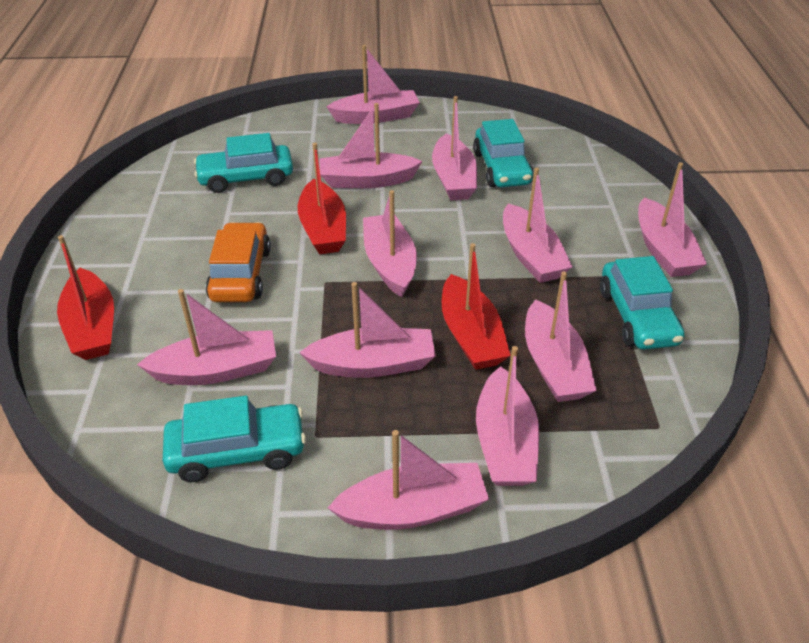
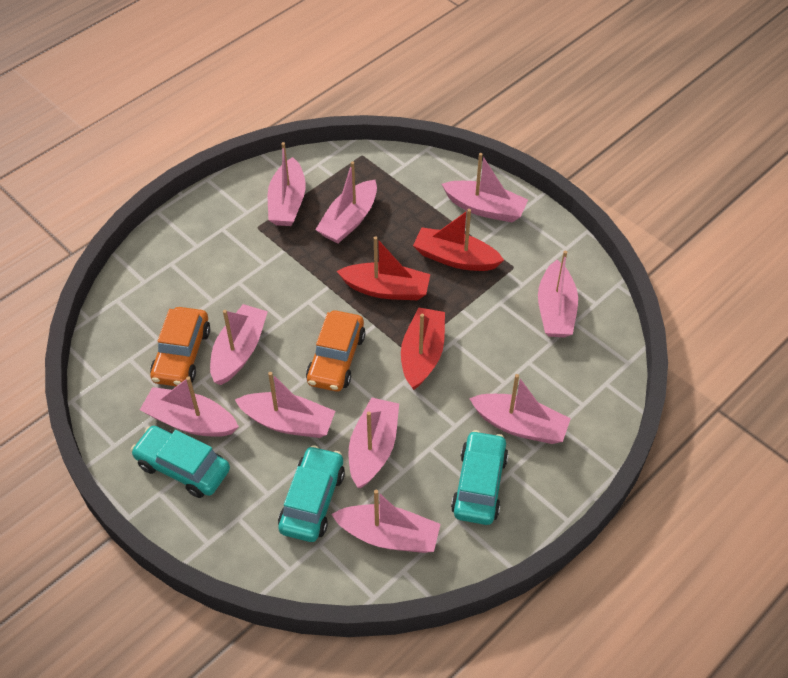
orange car: [206,222,271,302] = 1 -> [150,307,210,386] [306,311,365,391] = 2
pink boat: [137,289,276,385] [299,282,436,378] [320,103,422,188] [326,45,420,124] [328,430,489,530] [363,190,417,297] [432,96,477,200] [476,346,539,486] [503,168,572,283] [525,272,597,402] [638,162,707,277] = 11 -> [140,376,239,437] [210,304,268,385] [235,372,335,438] [268,142,306,226] [315,161,377,244] [331,490,441,553] [349,397,399,488] [442,153,528,222] [469,374,571,444] [538,251,578,337] = 10
turquoise car: [163,396,306,482] [194,133,293,193] [473,119,534,187] [600,256,684,350] = 4 -> [131,426,230,498] [278,445,345,542] [451,430,508,525] = 3

